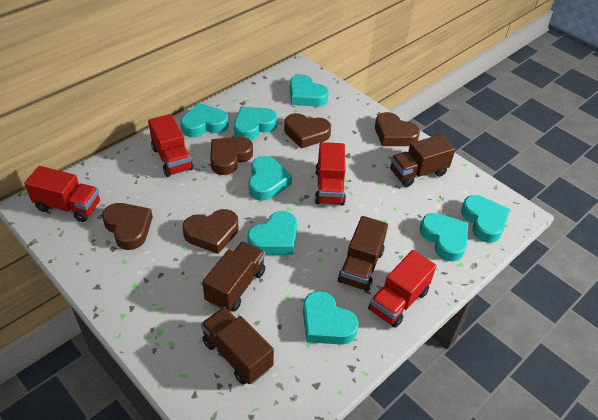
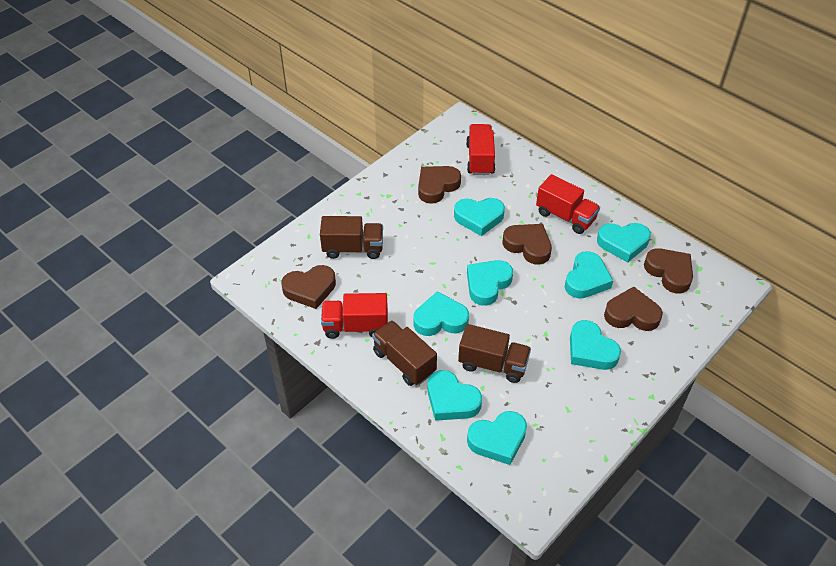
brown truck: [201,307,274,385] [202,241,265,312] [338,216,388,292] [390,134,455,187] = 4 -> [320,216,383,259] [372,320,437,386] [458,324,531,383] = 3
red truck: [24,166,100,222] [148,114,193,177] [315,142,346,205] [368,250,437,328] = 4 -> [321,293,388,339] [466,124,495,175] [536,174,600,234] = 3

